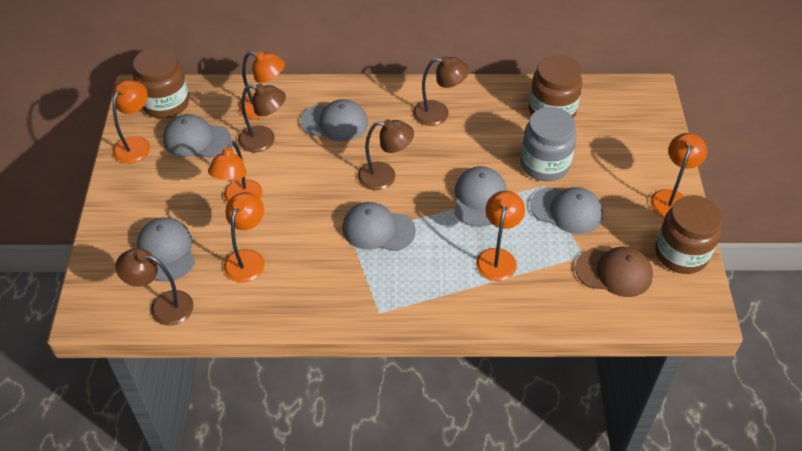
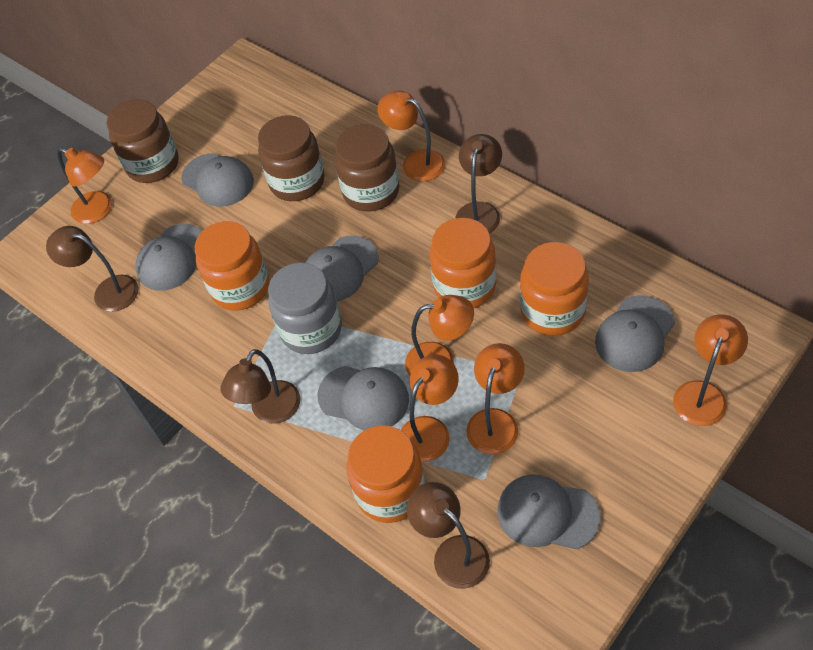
brown cap: [575,247,653,297] = 1 -> none = 0
orange jar: none = 0 -> [195,221,269,311] [346,425,425,523] [430,218,496,308] [520,242,589,336] = 4

